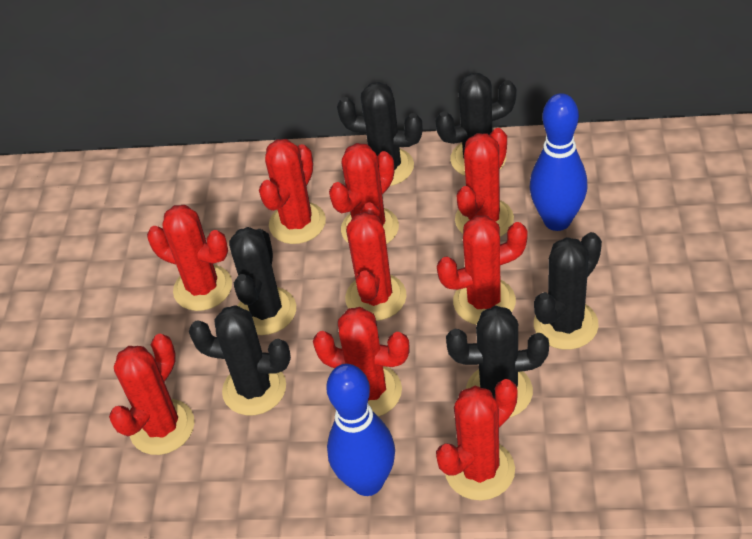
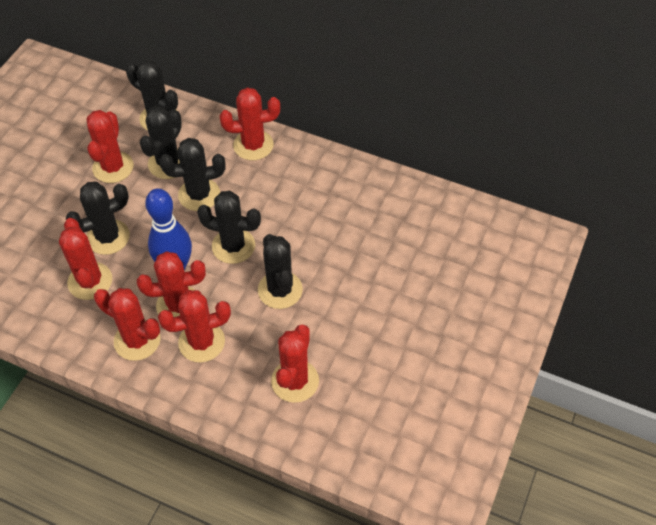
blue bowling pin: [326,364,395,496] [529,93,588,231] = 2 -> [145,188,192,270] = 1
red cactus: [109,334,194,455] [147,205,232,311] [259,139,326,244] [313,307,410,417] [329,143,399,244] [345,202,406,321] [436,379,518,501] [437,215,528,325] [455,128,514,237] = 9 -> [59,218,112,300] [87,110,134,183] [94,288,161,361] [137,251,206,317] [158,290,231,363] [220,87,280,160] [271,325,319,403] = 7

